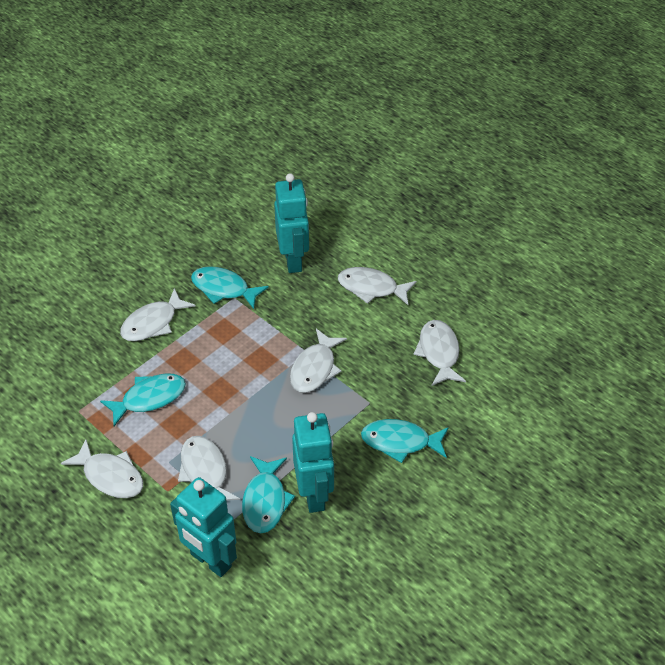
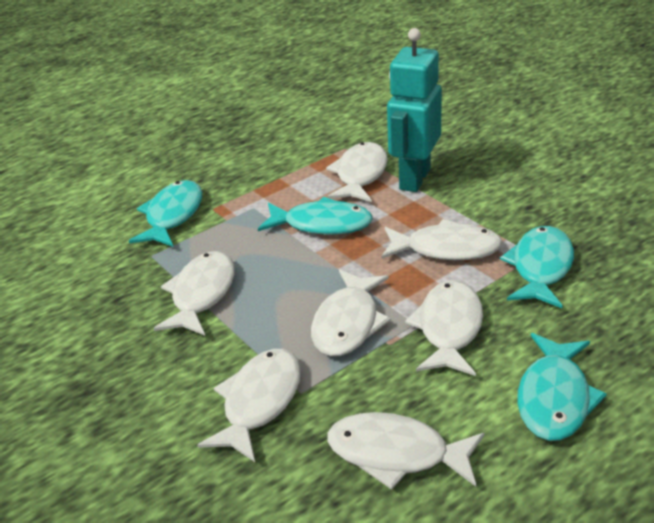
turquoise robot: [170,477,237,577] [274,173,309,273] [292,412,334,513] = 3 -> [387,28,442,192] = 1
white fish: [61,439,143,498] [120,288,196,341] [178,436,240,501] [290,329,347,393] [338,267,417,305] [413,320,466,386] = 6 -> [154,251,235,336] [197,349,301,462] [311,270,391,357] [326,142,388,202] [327,412,484,490] [382,219,503,261] [405,280,483,376] = 7

